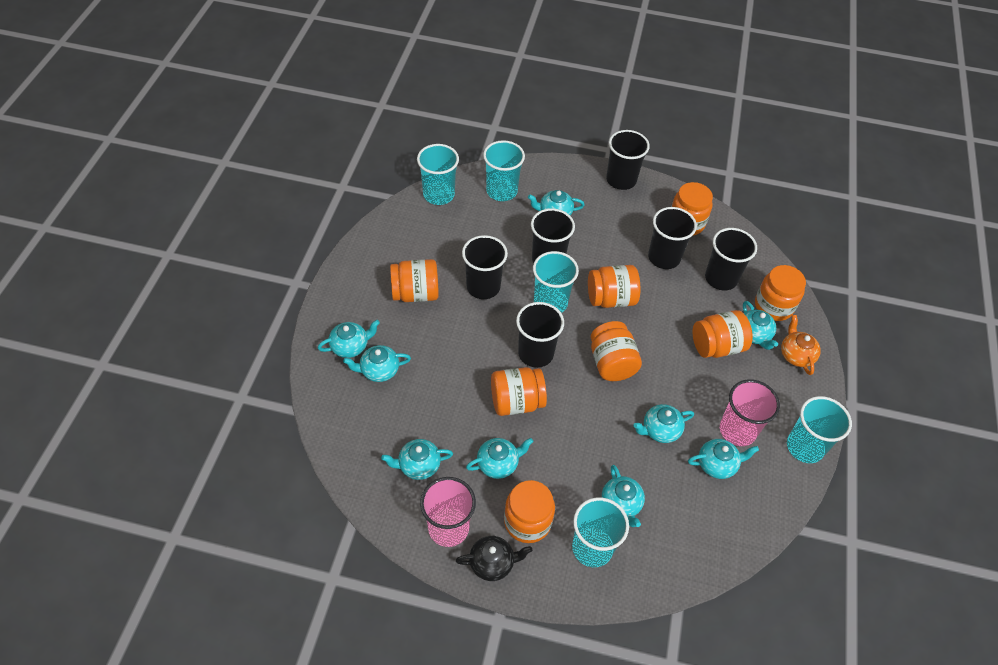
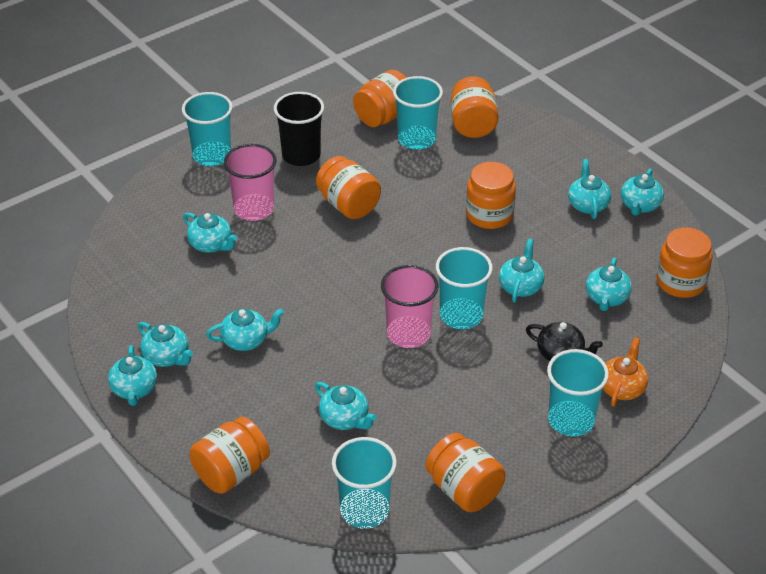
black cup: [462,235,508,299] [516,302,564,368] [531,208,575,263] [606,130,650,190] [648,207,697,269] [705,228,757,290] = 6 -> [274,92,324,166] = 1
orange jar: [390,259,439,302] [491,367,547,416] [504,480,555,543] [588,265,640,308] [591,321,642,381] [671,182,713,236] [693,310,753,358] [755,265,806,321] = 8 -> [190,417,270,494] [316,156,381,219] [353,70,407,127] [426,433,506,512] [451,76,498,138] [466,162,516,229] [656,227,713,298] = 7

